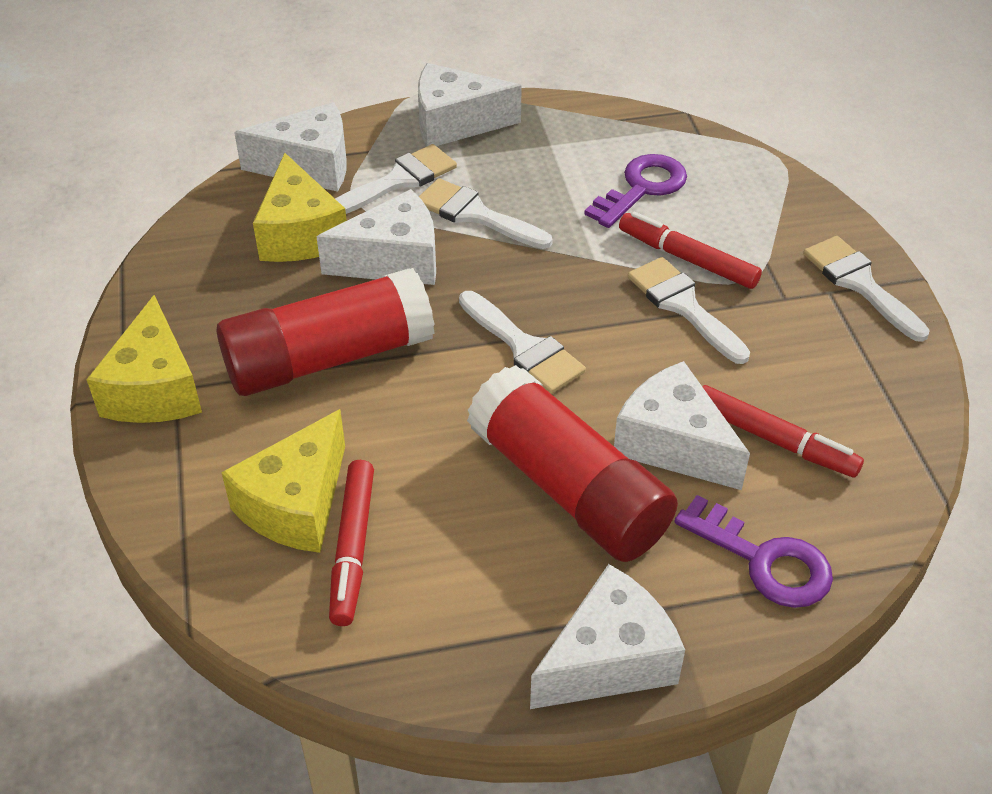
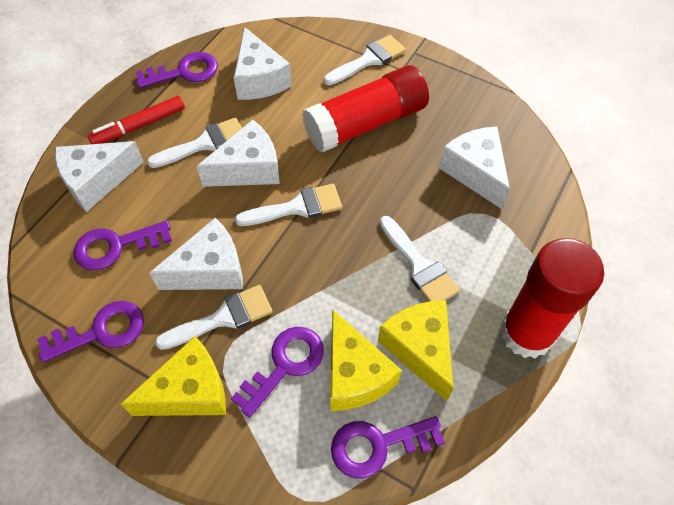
purple key: [584,154,687,228] [674,495,833,608] = 2 -> [37,301,144,363] [74,220,172,270] [136,52,218,88] [231,327,324,418] [331,416,445,479] = 5
red marker: [329,460,374,626] [619,212,762,289] [702,385,864,478] = 3 -> [87,96,185,144] = 1

